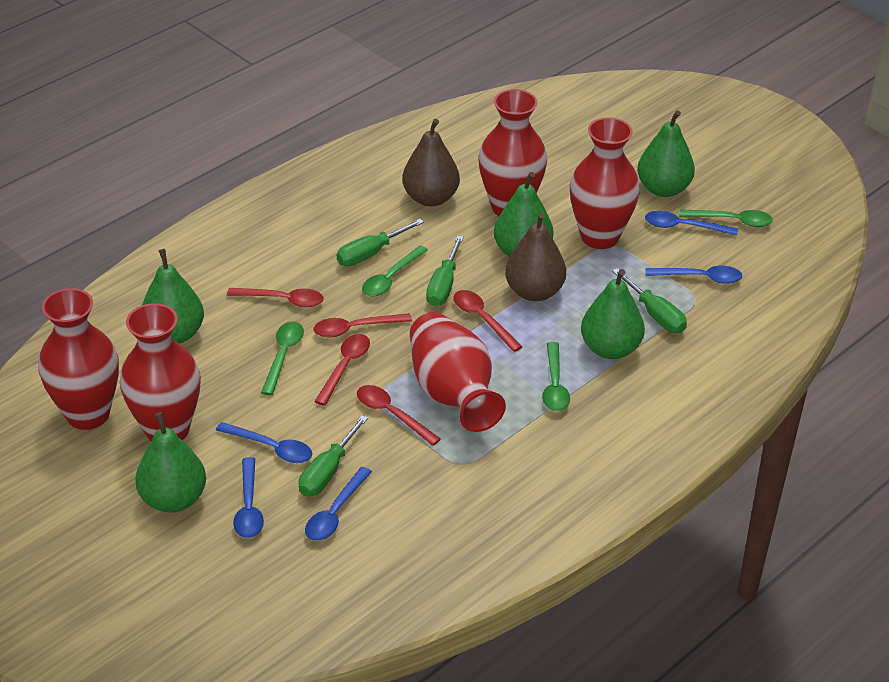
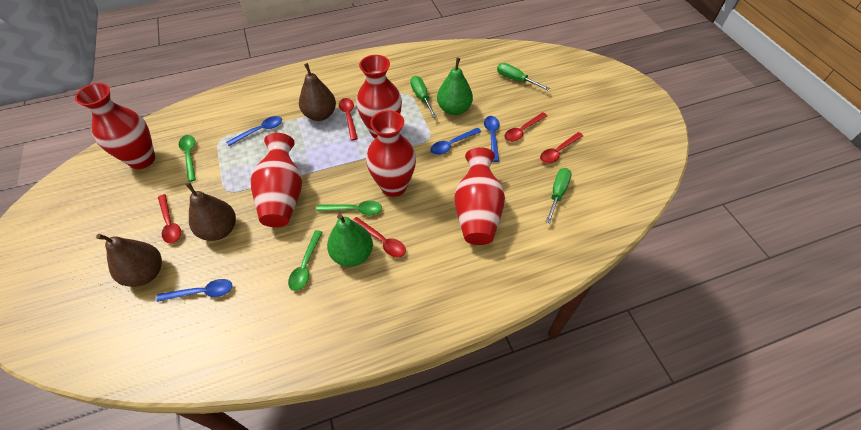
blue spoon: [216,422,312,463] [233,457,264,538] [305,467,372,541] [645,211,738,236] [645,266,742,284] = 5 -> [156,279,232,302] [226,116,282,146] [430,128,481,155] [484,116,499,162] = 4
brown pear: [402,119,460,207] [505,213,566,301] = 2 -> [96,234,162,287] [186,182,236,241] [299,63,336,121] = 3
green pear: [135,412,206,513] [142,249,204,344] [494,172,553,257] [581,269,645,359] [637,110,695,197] = 5 -> [327,214,373,267] [437,57,473,115] = 2
green screwdriver: [298,415,368,497] [337,219,424,266] [426,235,464,306] [612,268,687,333] = 4 -> [410,76,437,118] [497,63,550,91] [546,168,572,223] = 3
green spoon: [261,322,304,395] [362,245,428,297] [542,342,570,411] [679,209,773,227] = 4 -> [179,135,196,182] [288,230,322,291] [316,201,382,215] = 3

